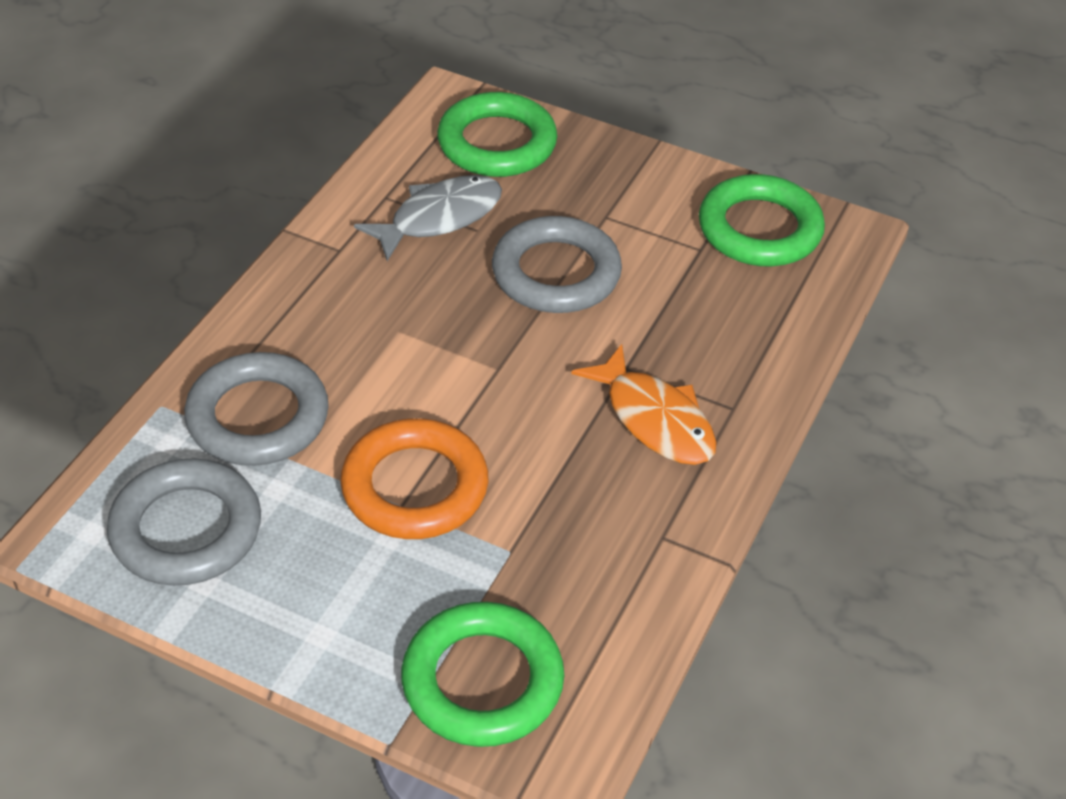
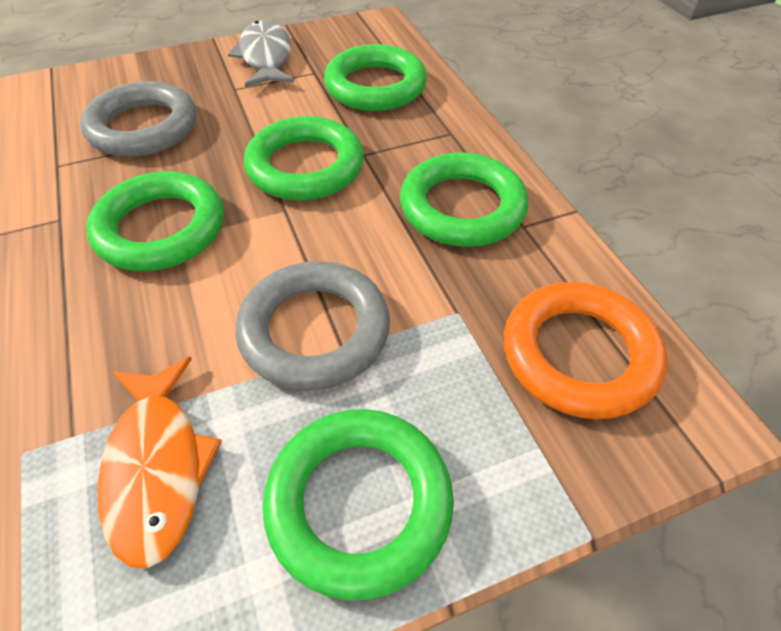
green ring: [401,602,564,747] [437,92,557,177] [699,174,825,266] = 3 -> [86,171,224,271] [244,116,364,201] [262,409,454,601] [324,44,427,111] [400,153,528,247] = 5
grey ring: [107,459,261,586] [184,352,329,466] [492,216,622,313] = 3 -> [80,81,197,157] [235,261,390,391] = 2

